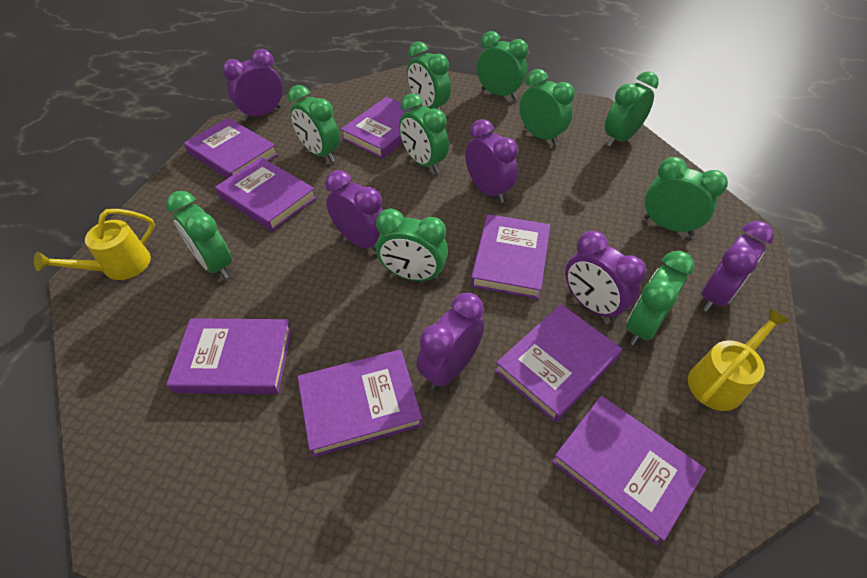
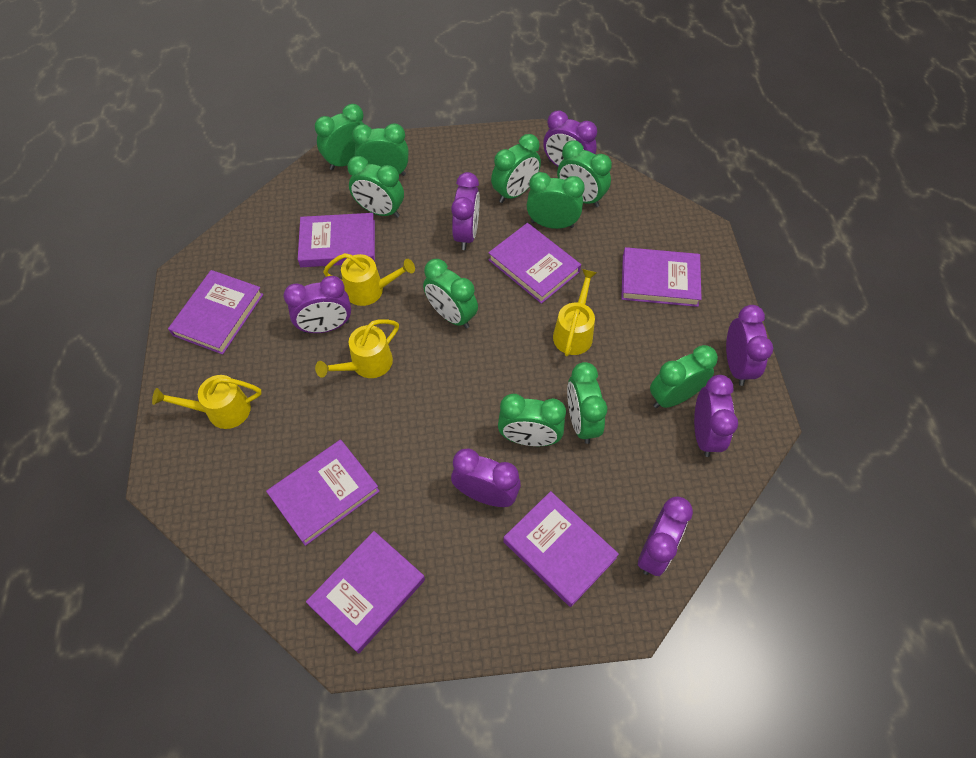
purple book: [166,318,292,394] [184,118,278,179] [215,157,317,231] [298,350,423,457] [341,97,413,159] [471,214,550,299] [495,304,622,423] [552,396,706,546] = 8 -> [168,270,264,355] [266,440,380,546] [298,213,375,267] [306,531,425,654] [488,223,581,304] [503,491,619,607] [621,247,702,307] = 7
purple clock: [222,49,283,121] [325,170,383,252] [416,293,485,390] [465,119,518,203] [565,231,647,322] [701,221,774,312] = 6 -> [284,276,351,333] [451,172,480,250] [451,448,521,507] [543,111,597,166] [638,496,693,576] [694,375,738,457] [726,305,773,386] = 7
yellow watering can: [34,209,155,280] [688,308,790,411] = 2 -> [152,375,262,429] [315,319,399,378] [323,253,415,306] [553,269,597,356] = 4

